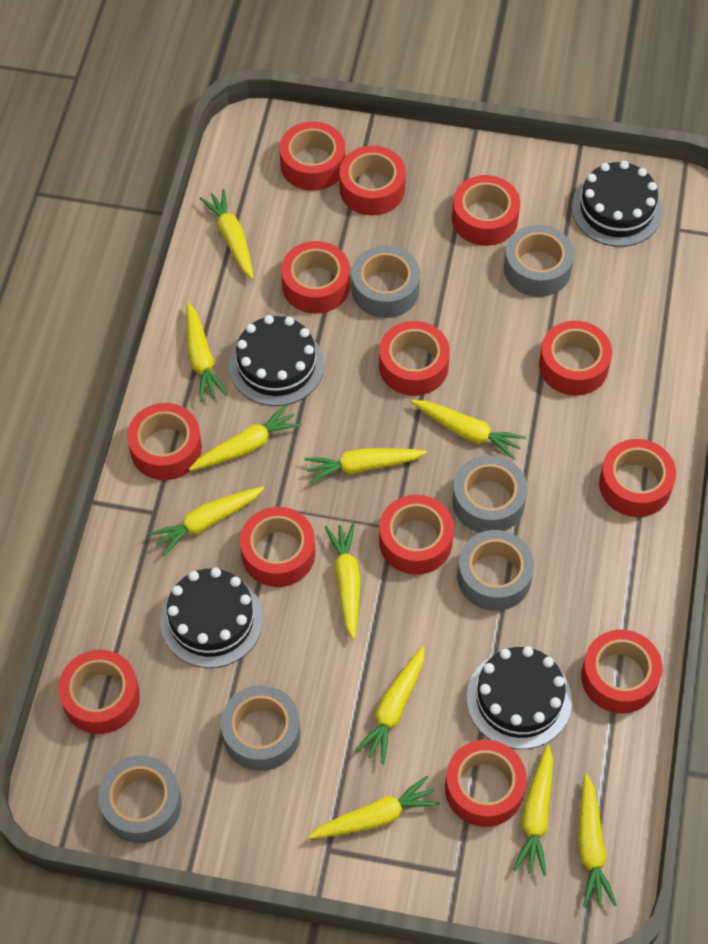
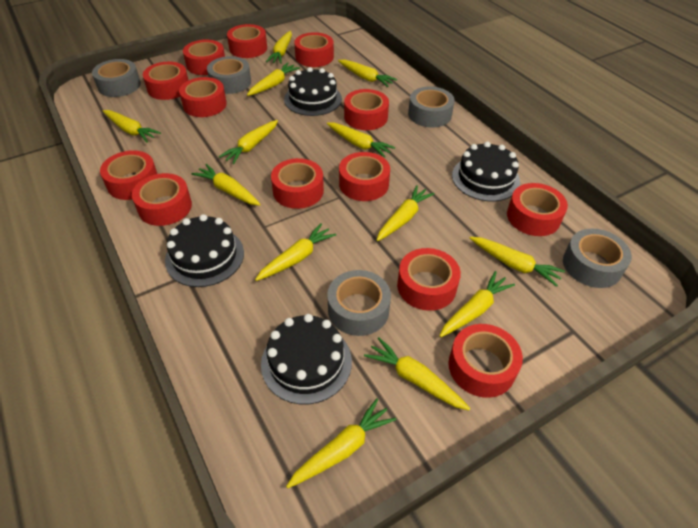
grey tape: [98,756,182,843] [221,685,300,771] [351,245,420,318] [452,455,527,533] [457,530,534,611] [504,225,574,297] = 6 -> [92,59,141,97] [207,56,251,94] [327,270,391,336] [408,87,455,127] [563,229,632,288] = 5
yellow carrot: [149,487,264,556] [186,302,228,402] [189,404,302,471] [199,189,254,279] [304,448,427,483] [308,776,440,839] [325,523,361,639] [355,646,425,764] [411,400,526,460] [513,745,553,876] [578,774,617,908] = 11 -> [103,110,161,143] [192,164,261,206] [219,120,278,164] [247,63,300,96] [255,223,336,281] [266,31,292,64] [286,398,396,488] [327,122,395,158] [338,60,397,87] [364,337,471,411] [377,185,434,241] [440,271,515,337] [470,237,565,287] = 13

